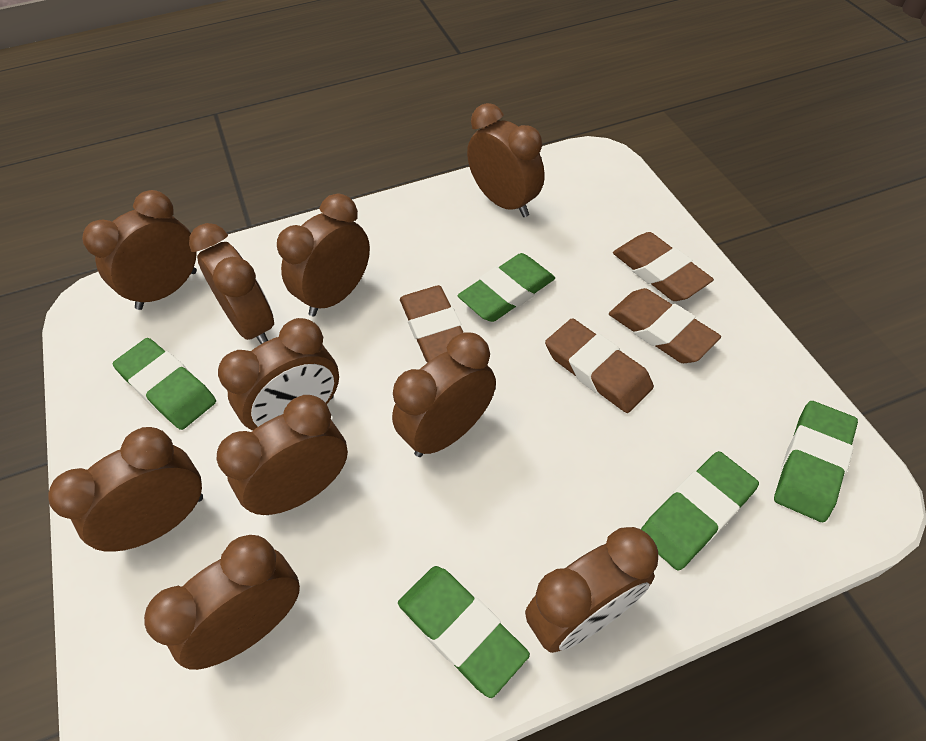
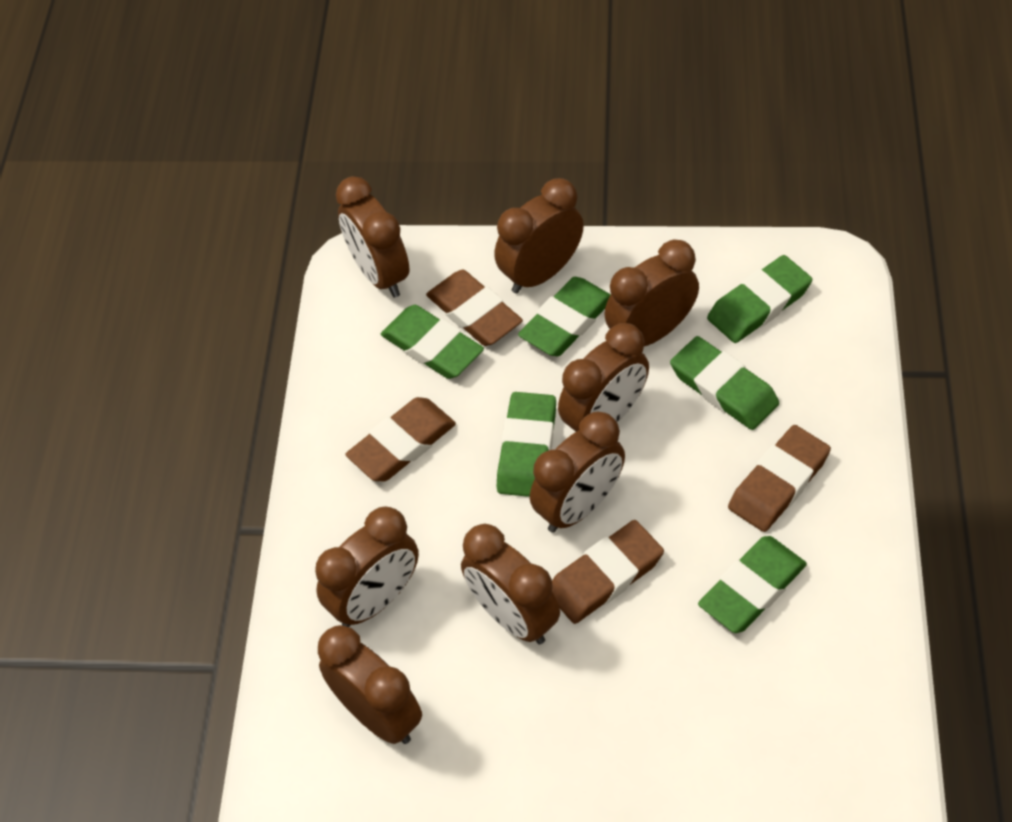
brown clock: [49,427,203,552] [82,190,197,310] [144,535,300,670] [189,223,274,344] [217,395,348,515] [218,318,339,431] [277,194,370,316] [392,332,496,457] [467,103,545,217] [525,527,658,653] = 10 -> [315,506,419,627] [318,625,422,744] [336,176,410,297] [461,524,560,644] [494,178,584,294] [530,412,625,533] [558,323,649,432] [604,239,699,346] = 8
green eraser: [113,338,216,430] [398,566,530,698] [458,253,555,322] [641,451,759,571] [774,401,858,522] = 5 -> [381,305,484,379] [497,392,556,497] [518,277,611,356] [670,336,779,430] [698,536,807,633] [707,255,812,343] = 6

